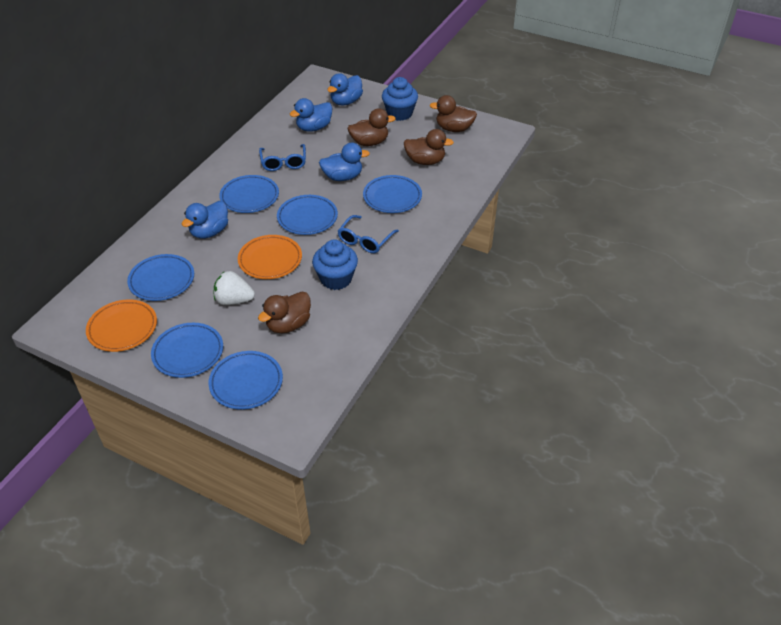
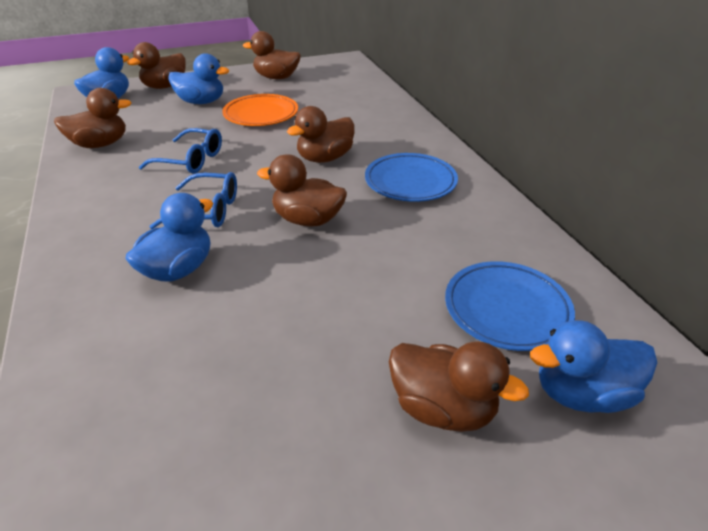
blue cupcake: [312,239,358,290] [382,77,418,121] = 2 -> none = 0
blue plate: [127,254,194,301] [151,323,223,378] [209,351,283,410] [219,175,279,213] [277,195,338,235] [363,175,422,213] = 6 -> [365,153,458,202] [445,261,575,351] = 2
brown duck: [258,292,311,333] [347,108,396,146] [404,129,454,165] [430,95,477,132] = 4 -> [54,88,132,148] [127,42,186,89] [243,31,301,79] [257,154,347,227] [287,106,355,163] [389,341,529,432] = 6
orange plate: [86,299,157,352] [238,235,302,279] = 2 -> [222,94,298,126] = 1
white strawberry: [214,271,255,305] = 1 -> none = 0

